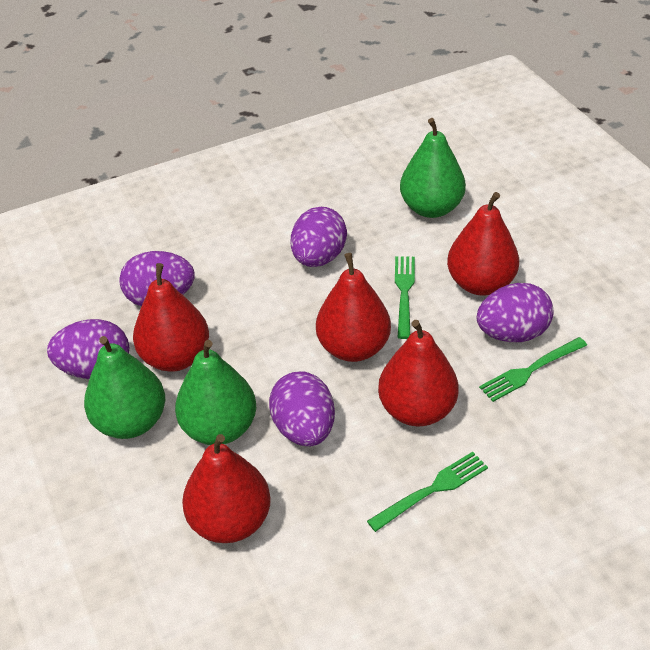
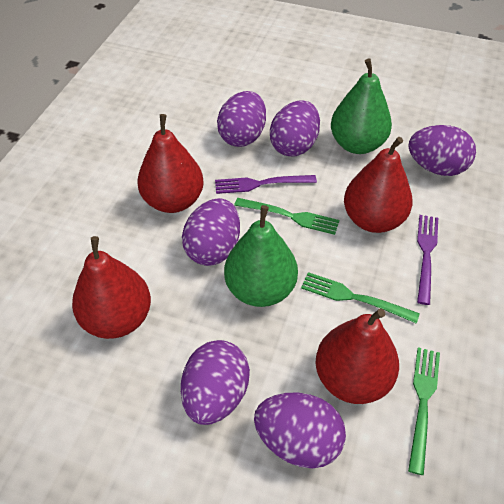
green pear: [84,336,165,439] [175,340,256,445] [400,118,466,218] = 3 -> [224,205,298,307] [331,58,392,154] = 2
purple egg: [47,319,129,379] [119,251,195,306] [269,371,335,446] [291,207,347,267] [477,283,554,342] = 5 -> [181,340,250,425] [182,198,240,266] [217,91,266,147] [254,393,346,468] [270,100,320,156] [408,125,476,176] = 6
purple fork: none = 0 -> [215,175,317,194] [417,215,438,305] = 2
red pear: [133,263,209,372] [182,434,271,543] [316,253,391,362] [378,320,459,426] [447,192,519,295] = 5 -> [72,236,151,339] [138,114,204,213] [316,308,399,404] [344,137,413,233] = 4

